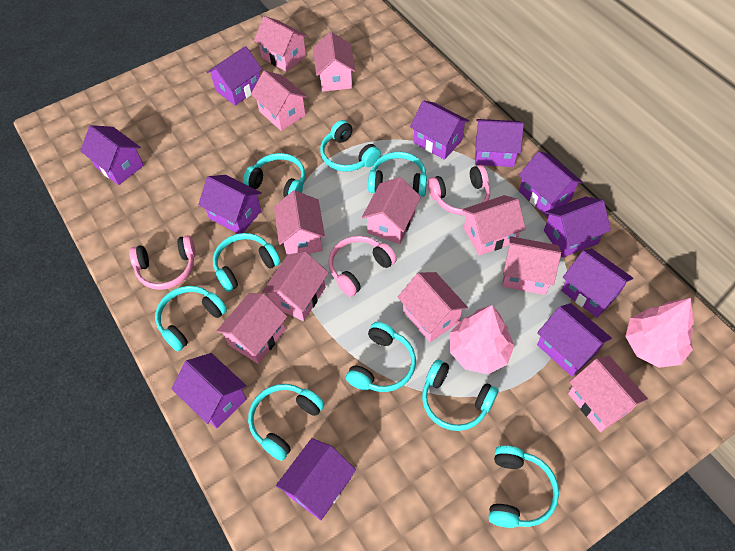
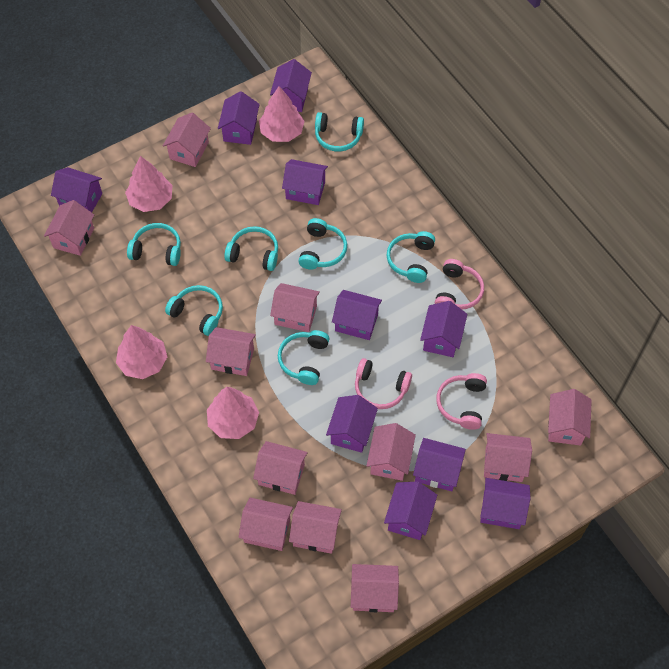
pink tree: [450,305,514,374] [625,298,694,368] = 2 -> [116,325,167,379] [125,156,172,212] [207,387,259,439] [259,86,305,142] = 4
purple house: [80,125,144,185] [172,353,247,428] [198,175,262,234] [206,46,262,106] [276,438,356,520] [410,100,469,160] [475,119,524,167] [519,151,583,216] [537,303,612,376] [544,197,611,258] [561,248,633,318] = 11 -> [51,167,102,212] [218,91,260,145] [270,59,312,112] [282,159,328,205] [326,395,378,453] [332,290,382,340] [384,481,437,540] [413,438,466,491] [420,301,467,357] [480,478,530,529] = 10
turquoise headphones: [155,286,227,352] [213,233,280,292] [243,153,305,198] [248,384,324,461] [320,120,381,172] [346,322,416,392] [368,152,427,197] [422,359,498,431] [488,445,559,528] = 9 -> [127,223,181,266] [165,285,223,336] [224,226,278,271] [278,330,329,385] [298,218,347,270] [315,112,364,152] [386,231,435,283] = 7

